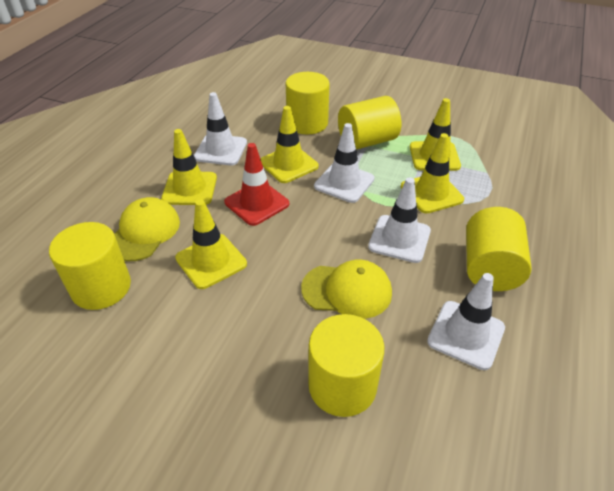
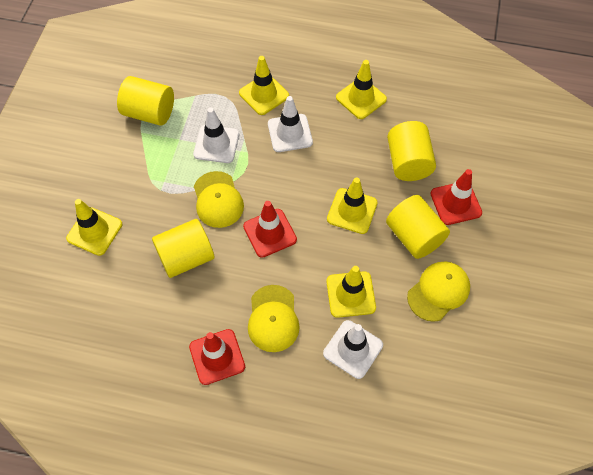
red traffic cone: [224,143,289,226] = 1 -> [189,329,245,385] [243,201,297,258] [430,169,482,225] = 3
white traffic cone: [194,92,247,165] [314,123,375,203] [368,177,431,263] [427,273,505,370] = 4 -> [193,107,239,163] [268,96,313,152] [323,320,383,379] = 3
yellow cap: [114,197,180,261] [301,260,392,319] = 2 -> [194,171,244,228] [248,285,300,352] [407,261,470,322] = 3
yellow cylinder: [49,222,131,310] [286,72,330,134] [308,314,384,417] [338,96,401,150] [466,207,532,291] = 5 -> [117,76,174,126] [152,219,214,278] [386,195,450,259] [387,121,436,181] = 4

